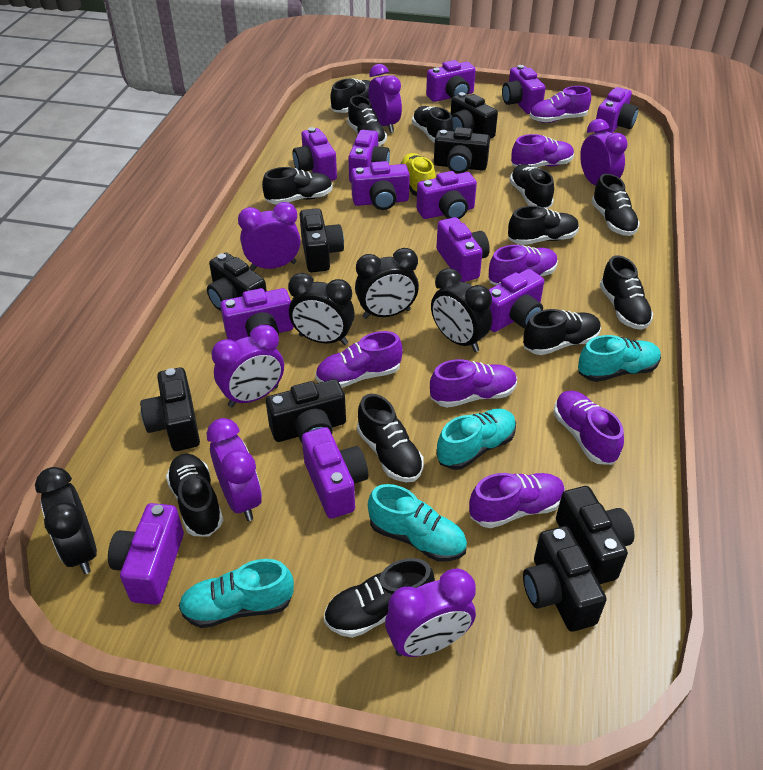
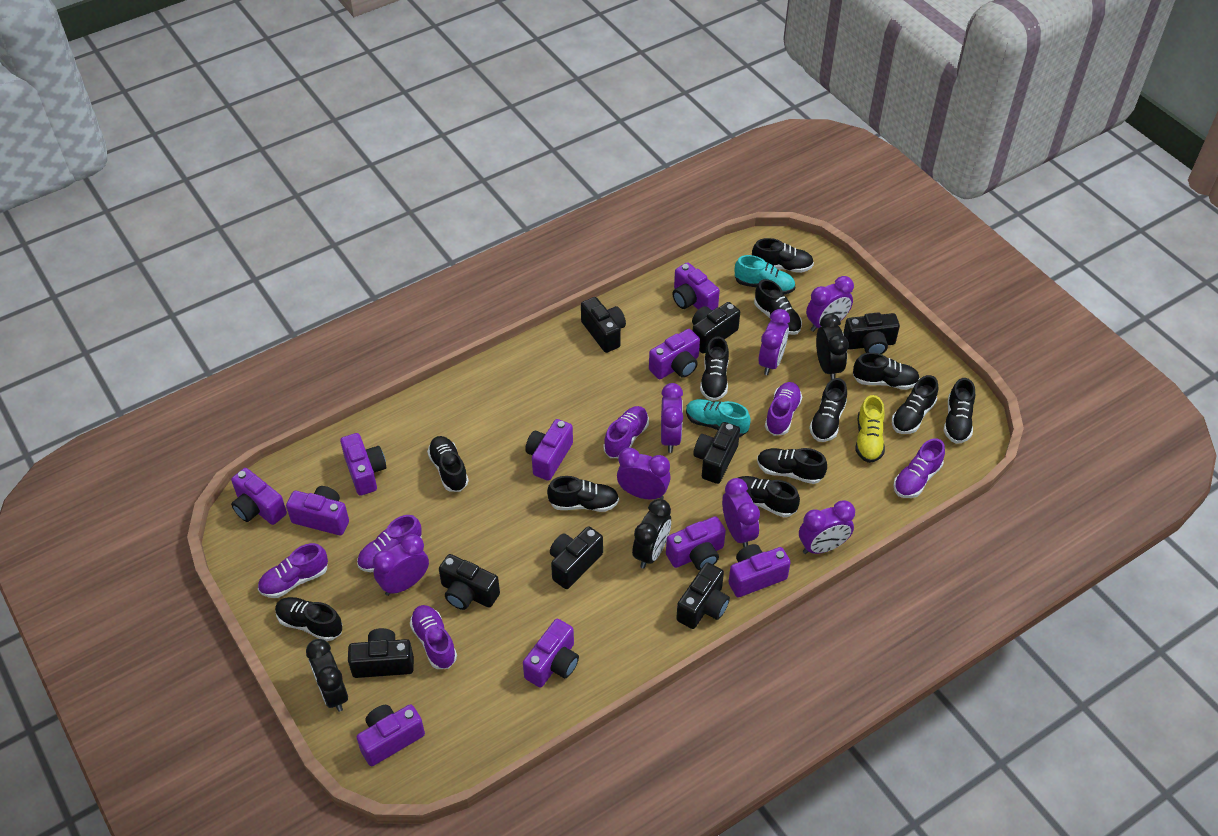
black clock: [35,467,97,574] [288,273,355,345] [355,248,419,319] [431,268,492,352] = 4 -> [306,639,348,712] [632,499,671,569] [816,313,849,380] = 3
purple camera: [108,503,184,605] [220,288,294,341] [292,127,337,181] [302,427,368,519] [348,130,390,183] [351,161,410,210] [417,171,477,219] [426,60,476,102] [436,217,490,282] [489,269,544,332] [502,65,545,114] [594,87,639,133] = 12 -> [231,468,287,525] [286,486,349,535] [340,433,386,496] [356,704,425,766] [523,619,579,687] [525,419,573,481] [649,329,700,379] [666,516,726,570] [672,262,720,311] [728,544,791,597] = 10
purple clock: [207,418,262,521] [211,325,284,407] [238,202,301,271] [369,64,402,133] [385,568,476,657] [580,119,628,185] = 6 -> [373,534,429,596] [617,448,671,499] [661,383,683,453] [722,478,760,547] [759,309,790,375] [799,500,855,554] [806,276,854,332] = 7
purple shoe: [315,331,403,388] [430,359,517,408] [469,473,565,528] [488,245,558,285] [511,134,574,167] [530,86,591,123] [554,391,624,465] = 7 -> [258,543,328,598] [357,515,422,572] [410,605,457,669] [603,406,649,458] [765,382,802,436] [894,438,945,498] = 6
turquoise shoe: [178,559,294,628] [368,484,467,561] [436,409,516,470] [578,335,661,382] = 4 -> [686,399,751,437] [735,255,795,295] = 2

